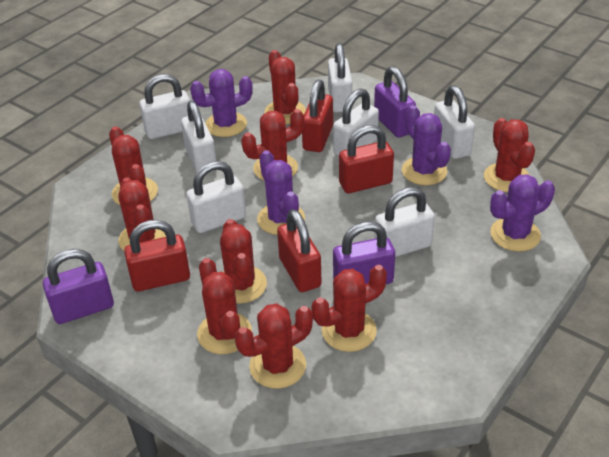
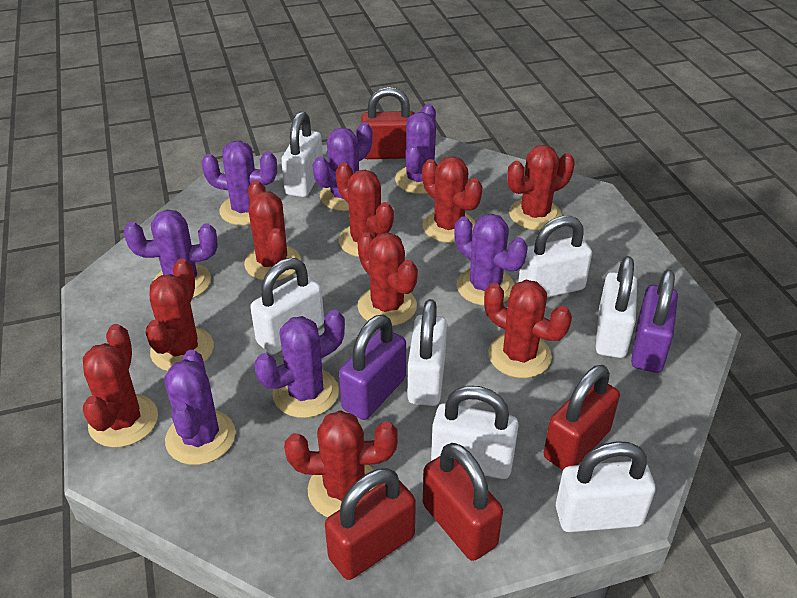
purple cactus: [190,69,253,137] [257,150,305,235] [402,105,451,185] [490,174,555,252] = 4 -> [124,210,218,298] [164,350,236,465] [201,141,277,226] [254,309,345,418] [312,122,372,211] [395,104,436,194] [454,213,528,305] = 7
purple padlock: [43,249,114,324] [333,221,395,285] [374,66,416,138] = 3 -> [339,315,406,420] [631,269,678,373] = 2

